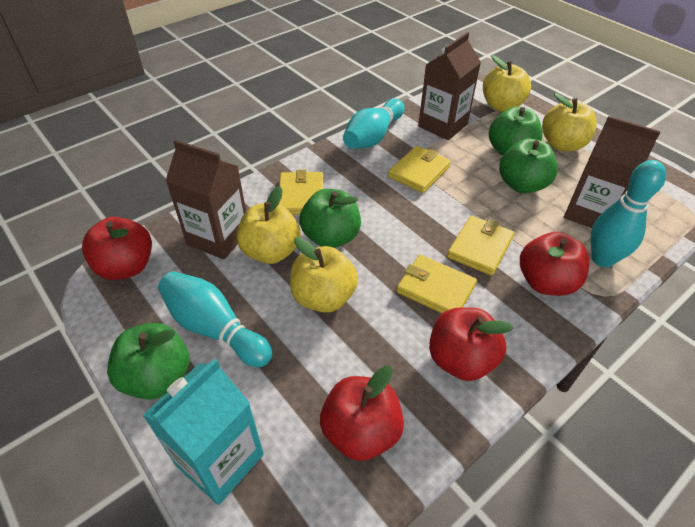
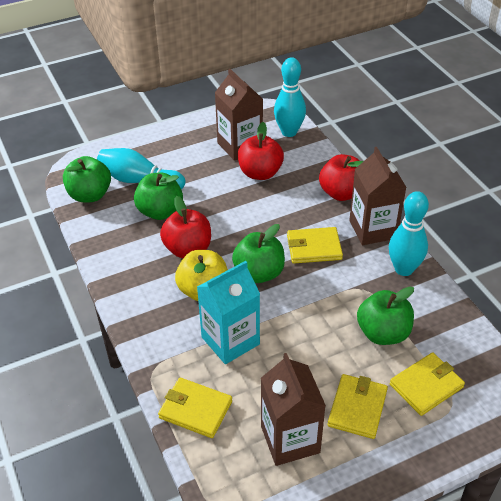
red apple: [82,217,152,280] [320,365,404,461] [429,307,514,381] [520,232,589,296] = 4 -> [160,196,211,258] [238,122,284,180] [319,154,364,201] = 3
yellow apple: [237,186,301,264] [290,237,358,313] [483,55,531,112] [542,93,597,152] = 4 -> [175,250,228,301] = 1

